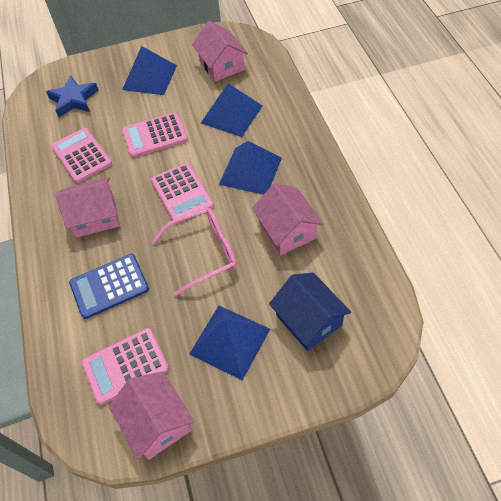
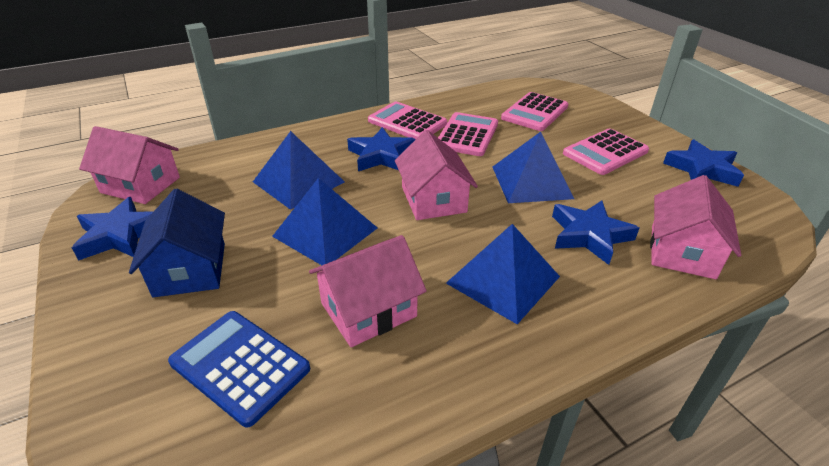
blue star: [46,75,98,117] = 1 -> [72,197,154,261] [347,127,416,171] [552,200,639,265] [663,140,744,187] = 4
pink glasses: [152,208,237,296] = 1 -> none = 0

